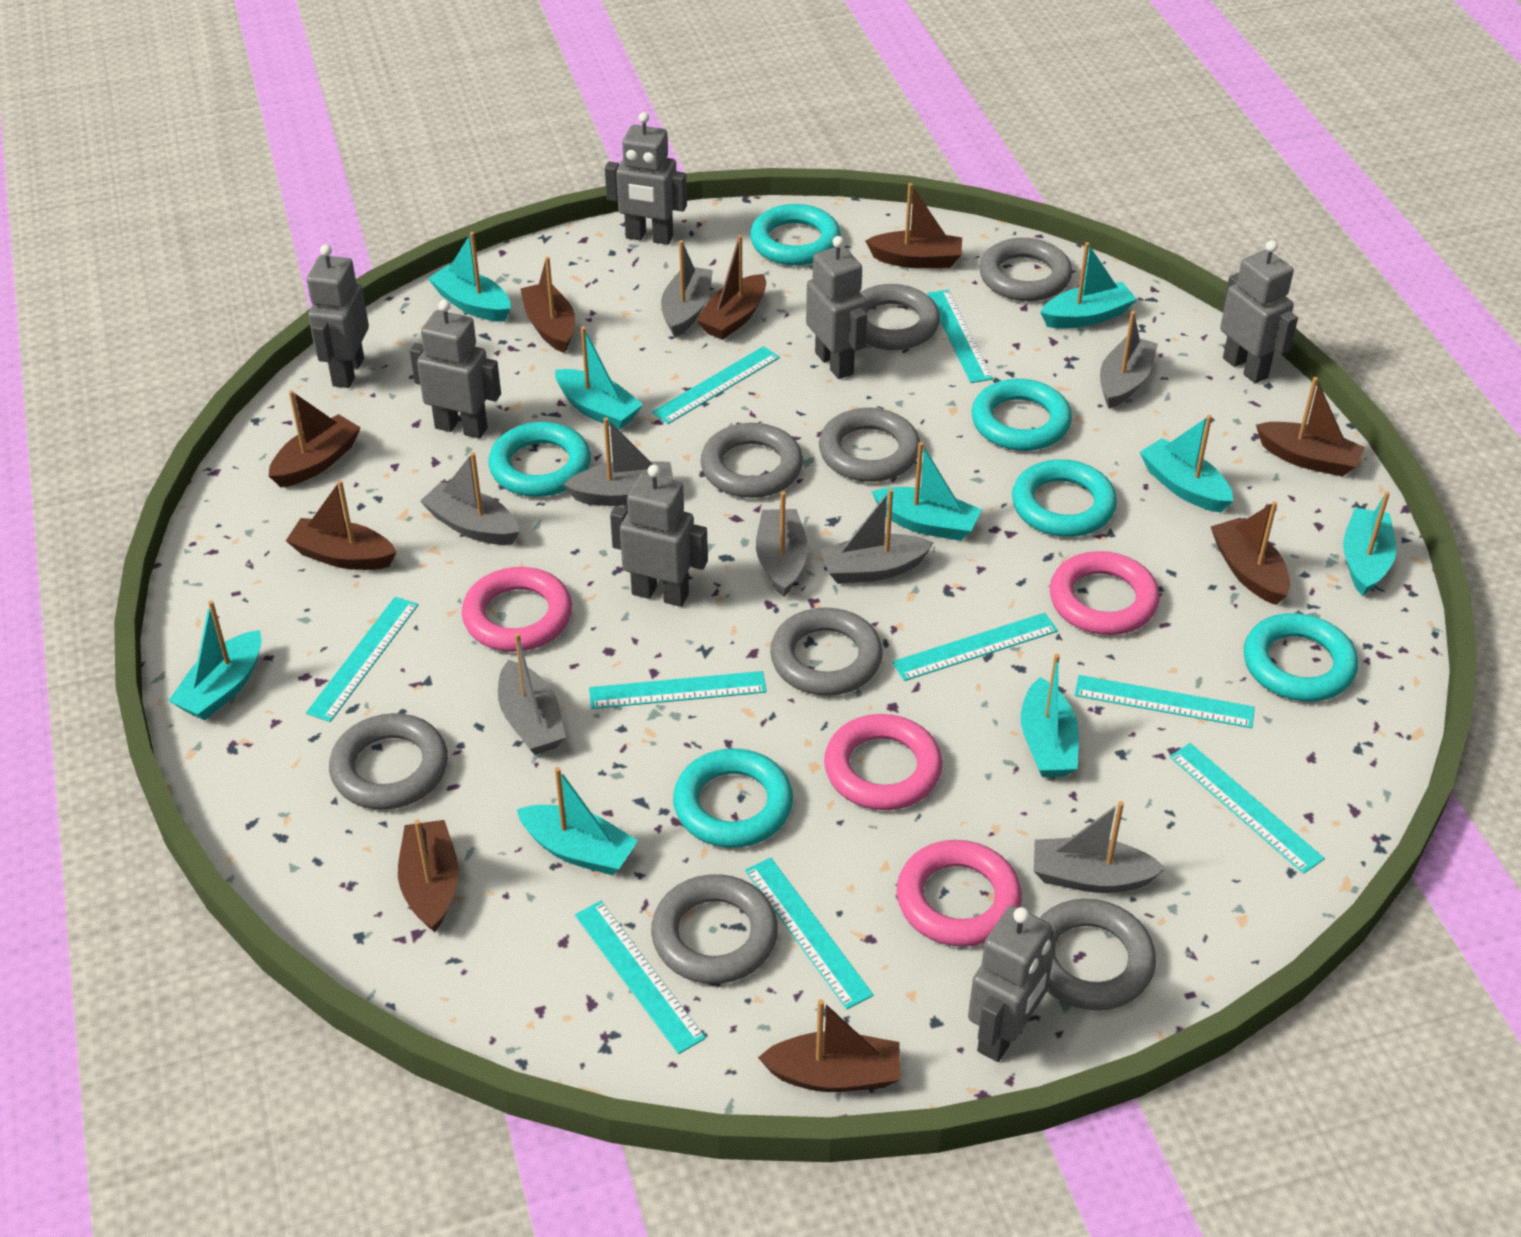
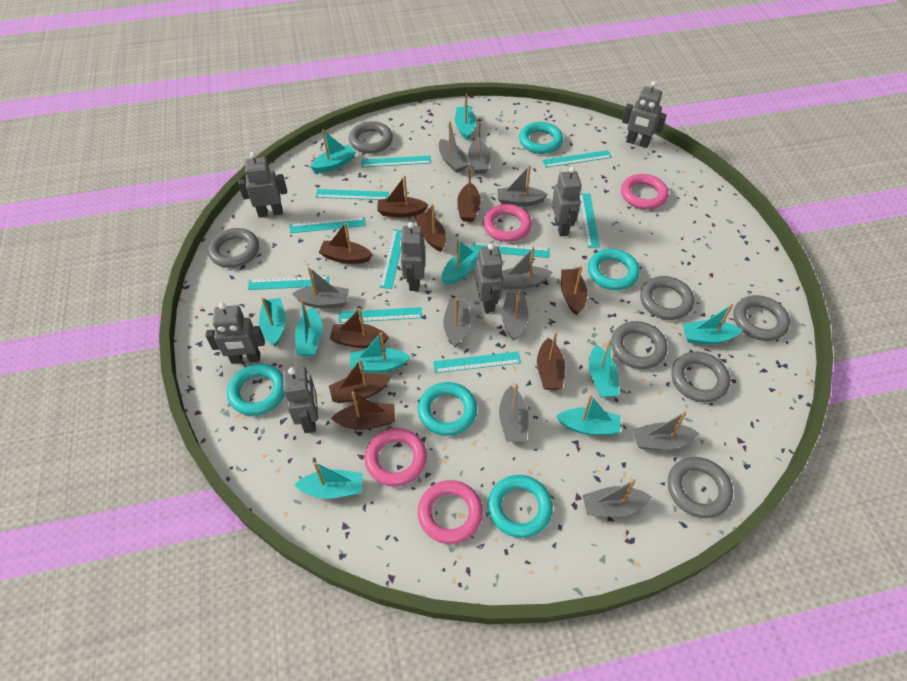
grey boat: [420,452,520,545] [498,633,566,755] [563,417,674,506] [661,240,713,337] [756,492,808,597] [820,489,934,584] [1034,801,1166,893] [1100,311,1158,409] = 8 -> [292,267,349,308] [439,121,469,173] [443,298,470,347] [468,122,490,174] [498,165,548,207] [499,384,529,442] [502,247,553,289] [502,291,528,341] [583,479,652,517] [634,411,699,450] = 10
grey ring: [329,713,448,810] [651,874,778,984] [700,423,803,498] [770,607,883,696] [819,408,920,482] [860,284,940,350] [979,238,1072,301] [1040,899,1156,1010] = 8 -> [208,228,259,268] [349,121,393,154] [611,321,667,369] [640,276,694,320] [668,457,733,518] [671,352,730,402] [734,295,790,341] = 7
turquoise boat: [168,600,262,720] [428,232,511,322] [517,767,638,875] [555,327,643,430] [872,442,982,541] [1021,654,1079,777] [1040,242,1137,329] [1140,415,1233,512] [1343,491,1396,596] = 9 -> [259,298,286,347] [294,462,362,499] [295,300,323,356] [310,130,356,173] [350,332,411,373] [442,239,479,285] [455,94,476,140] [556,395,620,435] [589,340,620,398] [683,304,742,344] = 10
turquoise ring: [488,422,591,497] [673,749,793,848] [750,204,841,266] [971,379,1072,451] [1012,459,1117,537] [1244,613,1358,701] = 6 -> [227,364,285,416] [418,382,477,436] [488,475,553,538] [519,122,563,154] [588,249,640,290] = 5
turquoise ruler: [306,597,418,722] [575,901,706,1054] [589,671,767,709] [652,346,780,424] [745,857,874,1009] [892,613,1058,681] [927,290,993,383] [1075,675,1255,728] [1170,743,1325,874] = 9 -> [248,276,329,290] [290,217,366,233] [316,189,389,200] [339,307,422,323] [361,156,431,167] [379,229,402,289] [433,352,521,373] [473,242,550,258] [542,150,612,168] [579,194,600,248] = 10

